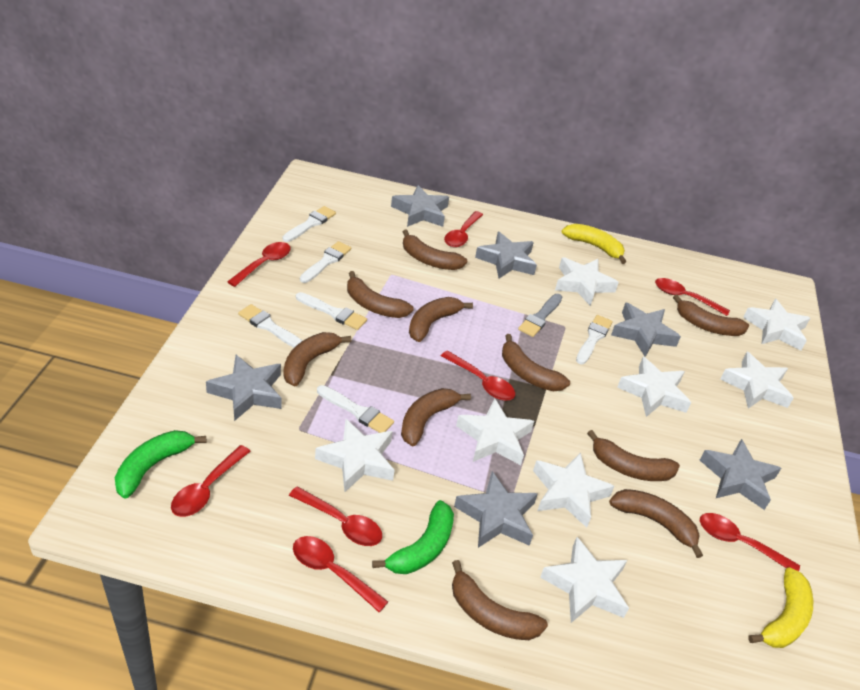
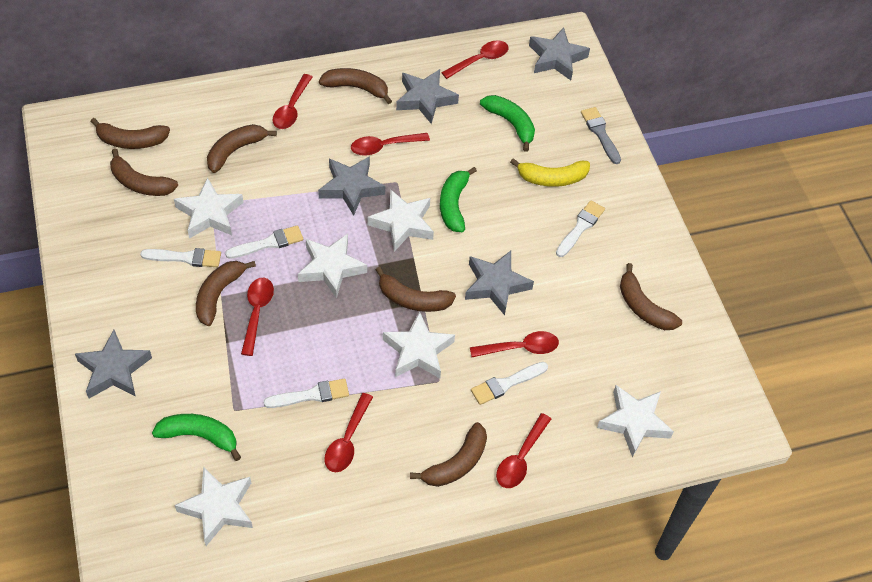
brown banana: [284,332,351,387] [347,271,414,318] [401,388,471,446] [403,230,467,270] [409,297,473,342] [452,560,548,640] [502,334,570,391] [587,430,680,481] [609,489,703,558] [673,295,749,336] = 10 -> [91,118,170,149] [110,149,178,196] [196,261,256,326] [207,124,277,173] [319,68,392,104] [375,266,456,312] [410,422,487,487] [620,263,682,330] = 8
green banana: [115,430,206,498] [372,500,454,574] = 2 -> [152,414,241,461] [440,167,477,232] [480,95,535,152] = 3
grey star: [206,355,282,421] [391,185,449,227] [454,471,538,548] [475,232,537,279] [611,302,681,357] [700,439,781,510] = 6 -> [75,330,152,398] [318,156,385,215] [396,69,459,124] [465,251,534,315] [529,27,590,80] = 5
red spoon: [171,445,251,517] [227,242,291,287] [289,487,382,546] [293,536,388,612] [441,350,515,401] [444,211,483,247] [655,278,730,316] [700,513,800,571] = 8 -> [241,278,274,356] [273,74,313,129] [324,393,373,472] [351,133,430,156] [441,40,508,79] [470,331,559,357] [496,413,551,488] = 7
white brush: [238,304,303,348] [282,206,336,242] [296,292,367,330] [300,241,351,283] [317,385,394,433] [576,315,613,364] = 6 -> [140,248,221,267] [225,225,304,259] [263,379,349,408] [471,362,548,405] [556,200,605,257] = 5
white star: [315,419,395,492] [456,398,534,465] [533,452,614,528] [540,537,629,623] [555,257,619,306] [617,357,691,417] [720,352,793,409] [743,299,810,351] = 8 -> [174,177,243,239] [175,467,253,546] [298,234,367,298] [368,189,434,252] [383,311,455,378] [597,385,674,457] = 6
yellow banana: [562,224,626,264] [748,567,813,648] = 2 -> [510,158,590,187] = 1

